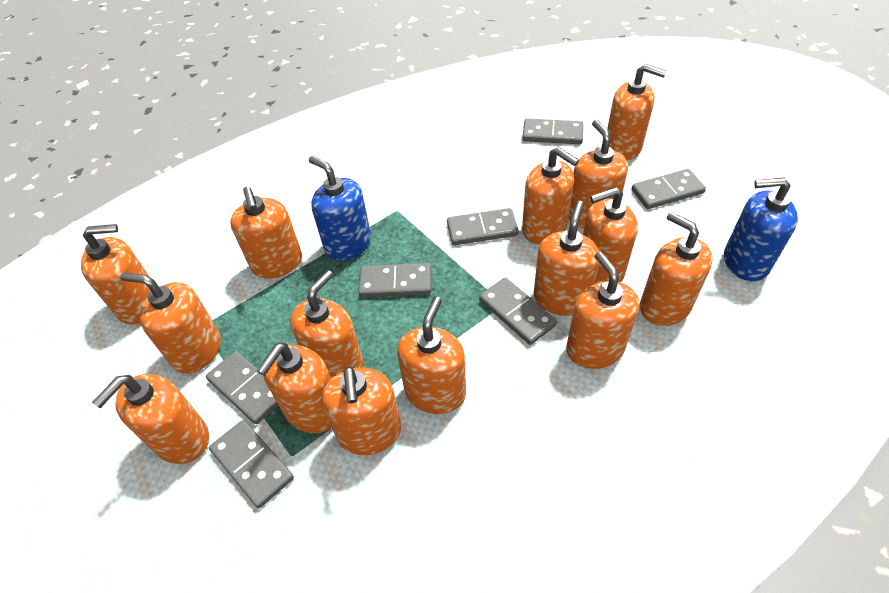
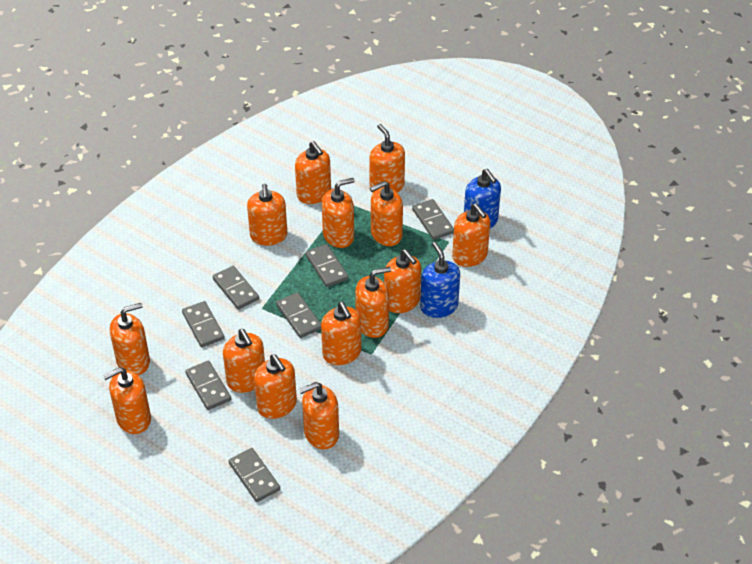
orange soap dispenser: [81,224,151,325] [92,374,209,464] [120,273,221,374] [230,187,302,279] [257,343,332,433] [290,270,364,379] [321,366,401,455] [397,296,466,414] [522,147,579,244] [534,201,599,316] [566,252,639,369] [568,120,628,229] [583,187,638,284] [607,64,667,160] [640,212,713,326] = 15 -> [103,367,151,434] [110,303,150,375] [223,329,265,393] [247,184,287,246] [254,354,297,419] [295,141,331,204] [299,382,339,449] [321,302,361,365] [322,178,355,248] [355,267,391,338] [369,124,405,193] [370,181,403,246] [384,249,421,313] [452,203,490,267] = 14

